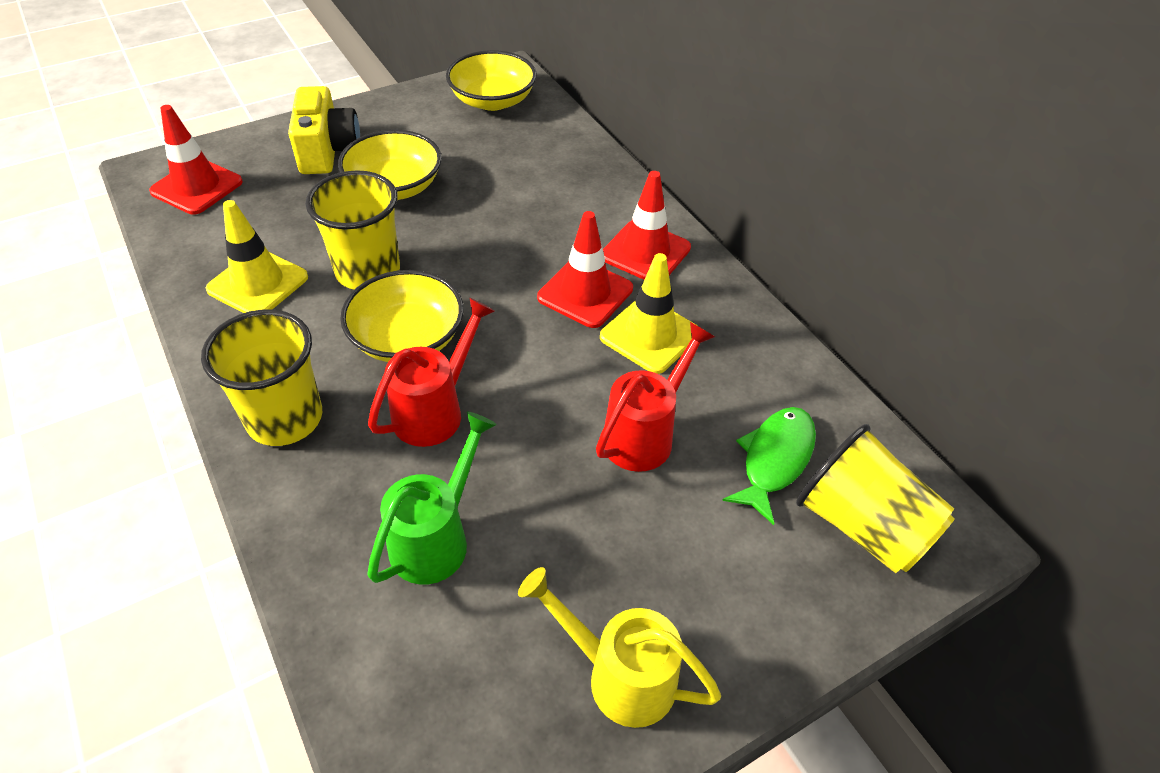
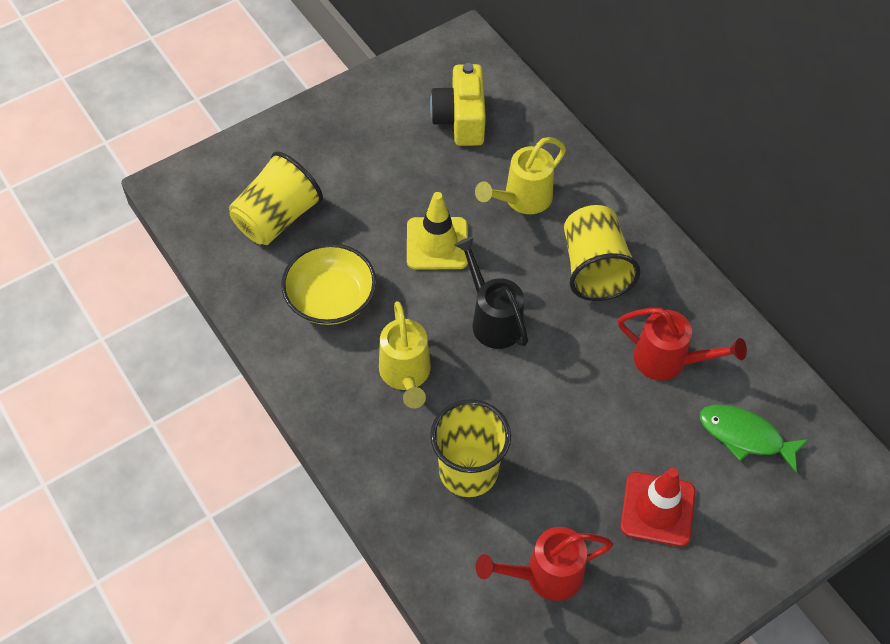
black watering can: none = 0 -> [454,237,528,349] = 1
green watering can: [367,412,497,585] = 1 -> none = 0
red traffic cone: [149,105,243,215] [537,211,633,328] [603,171,691,280] = 3 -> [620,468,695,547] = 1
yellow bowl: [338,130,442,200] [340,270,464,362] [446,50,537,111] = 3 -> [281,243,376,325] = 1
yellow traffic cone: [206,200,308,313] [600,253,699,374] = 2 -> [407,192,468,269] = 1
yellow watering can: [518,567,721,728] = 1 -> [379,301,431,408] [475,137,566,214] = 2

